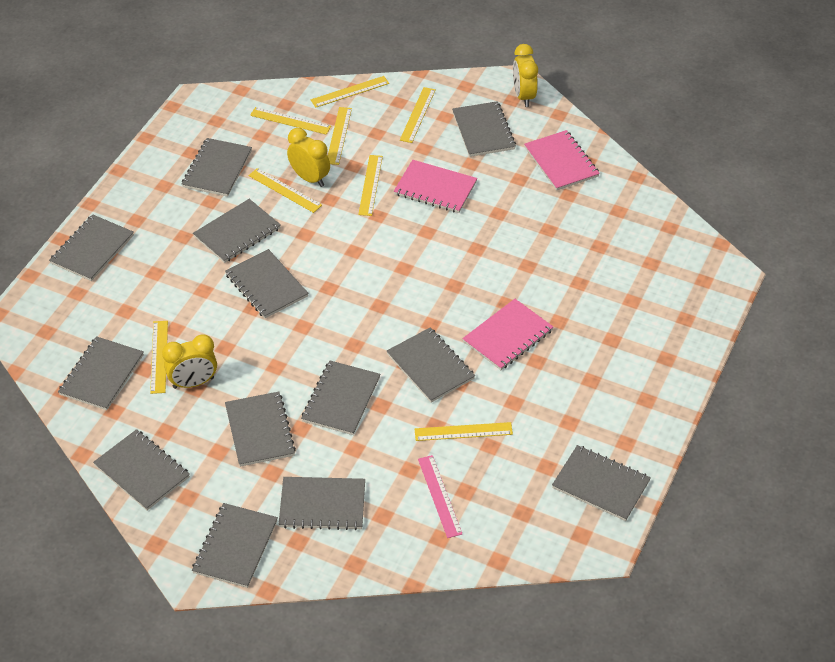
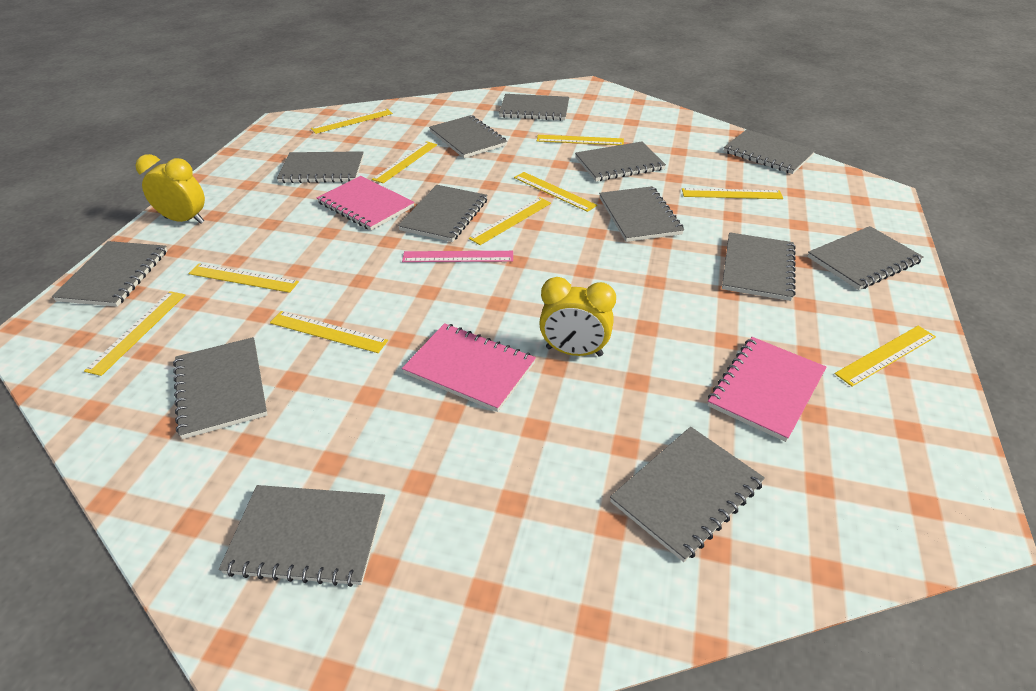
yellow clock: [162,334,217,389] [287,128,330,187] [513,44,538,107] = 3 -> [135,154,205,224] [539,277,616,357] = 2
yellow ruler: [150,321,168,394] [249,168,322,213] [250,107,331,135] [311,76,389,107] [328,107,352,165] [358,155,383,216] [400,87,436,143] [415,422,513,441] = 8 -> [84,291,185,376] [188,263,299,293] [270,311,388,353] [311,109,393,134] [372,141,437,183] [469,197,551,245] [514,172,597,212] [537,135,624,145] [682,188,783,199] [835,326,936,387] = 10

